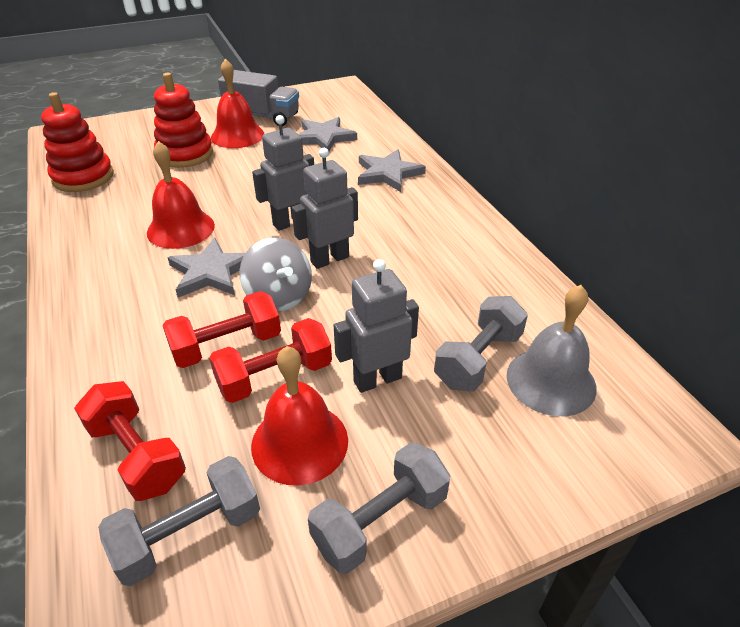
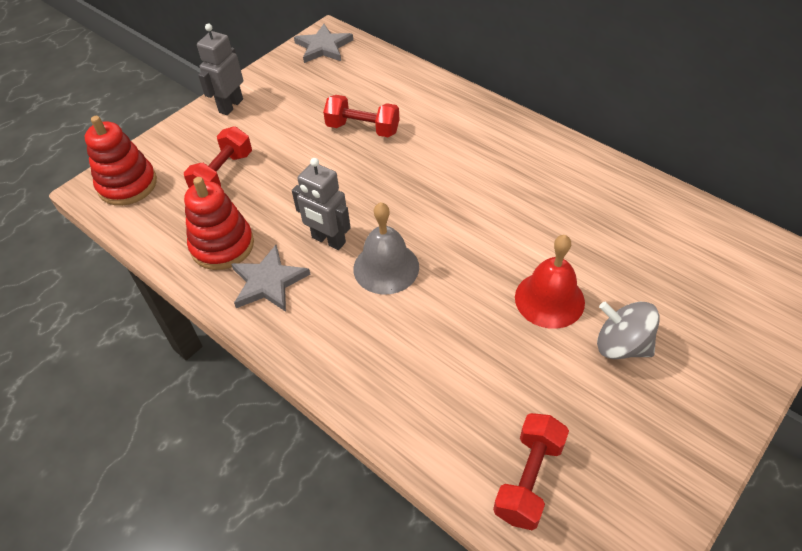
grey dumbbell: [98,456,260,586] [308,442,450,574] [434,296,528,391] = 3 -> none = 0
grey robot: [252,115,314,231] [292,148,358,269] [334,259,419,393] = 3 -> [197,24,243,115] [292,158,351,250] = 2
grey star: [167,238,245,298] [298,117,357,151] [358,149,426,192] = 3 -> [231,245,310,312] [294,24,353,63] = 2
grey truck: [218,70,299,126] = 1 -> none = 0
red bell: [147,141,215,249] [211,58,264,148] [251,346,348,486] = 3 -> [515,235,585,329] = 1

